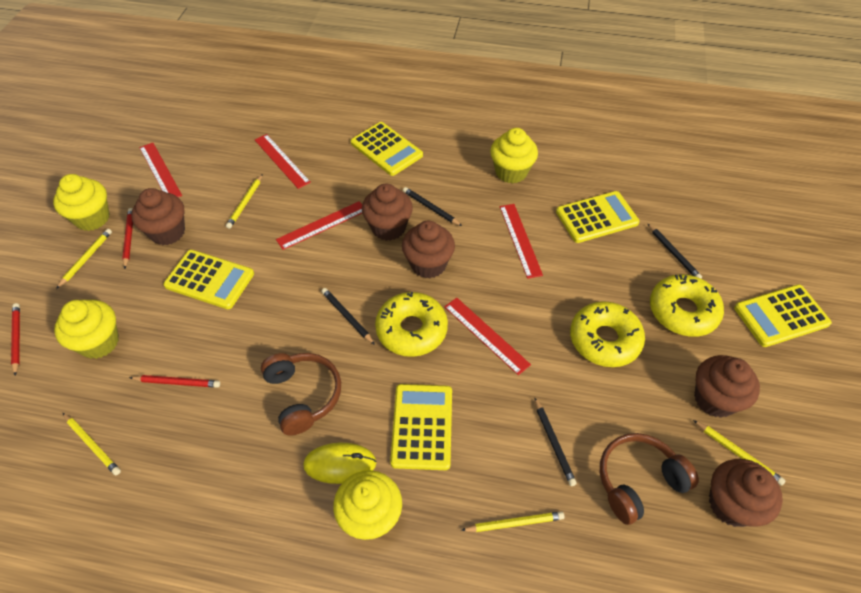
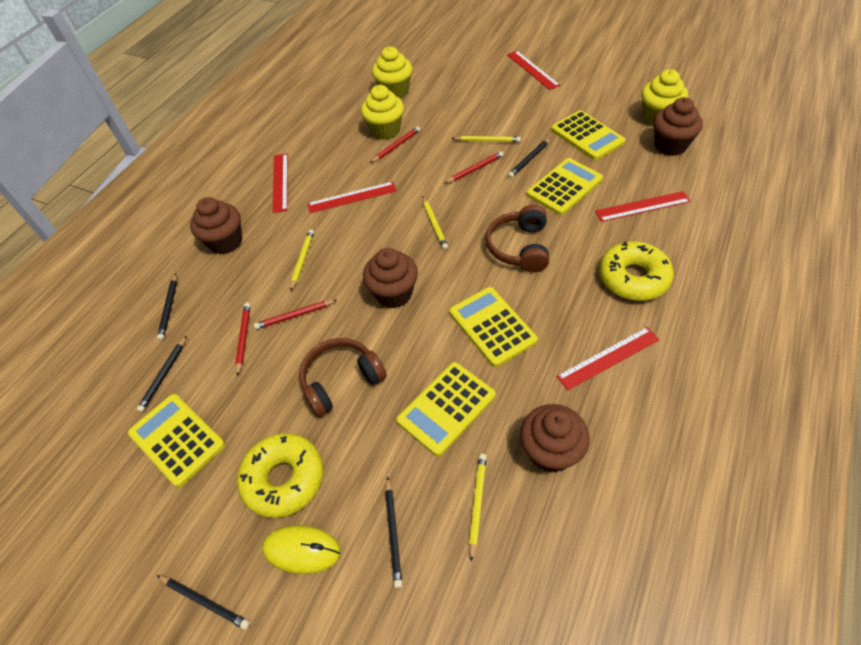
black pencil: [321,288,375,345] [403,187,462,226] [534,397,577,486] [647,223,702,279] = 4 -> [136,335,187,412] [157,274,177,340] [157,575,250,630] [385,477,402,588] [508,138,551,178] = 5
brown cupcake: [131,188,185,245] [362,184,413,241] [402,221,455,278] [694,355,760,418] [709,459,783,527] = 5 -> [190,197,242,254] [363,248,418,308] [520,404,590,473] [653,97,703,156] = 4
red pencil: [11,303,20,376] [122,208,133,269] [129,375,220,388] = 3 -> [235,303,250,376] [254,300,337,329] [370,126,420,163] [444,151,503,184] = 4
yellow cupcake: [53,174,110,231] [54,300,119,359] [333,470,402,540] [490,128,538,183] = 4 -> [361,85,404,140] [372,46,412,98] [641,69,688,126] = 3
yellow donut: [375,292,448,357] [570,301,645,367] [650,274,724,337] = 3 -> [237,433,323,518] [599,241,674,301] = 2
yellow pencil: [56,229,112,289] [63,413,121,475] [226,174,263,229] [461,511,565,532] [693,420,786,486] = 5 -> [290,230,314,291] [422,197,448,250] [451,136,521,142] [469,454,487,562] = 4

